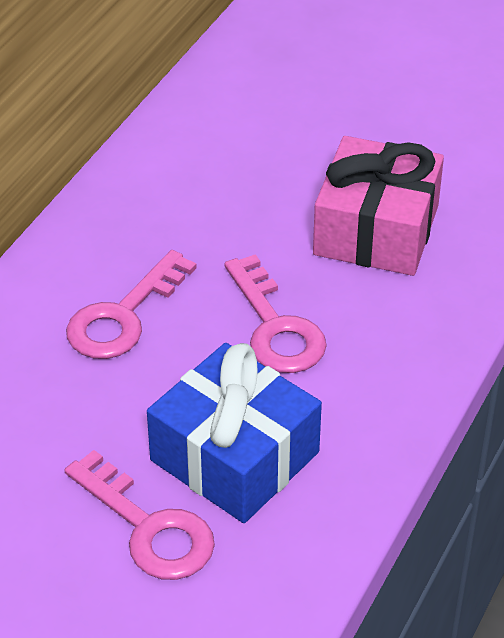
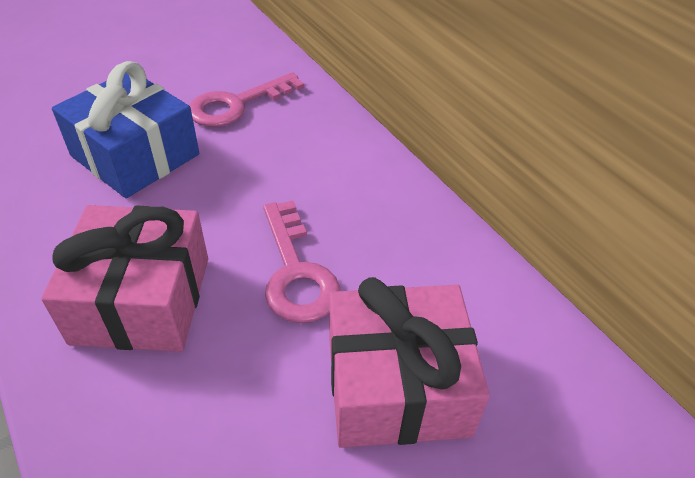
pink gift: [313,136,444,276] = 1 -> [41,205,208,352] [329,277,490,448] = 2
pink key: [64,450,215,580] [66,250,197,359] [224,254,327,373] = 3 -> [189,72,304,127] [263,201,340,323] = 2

